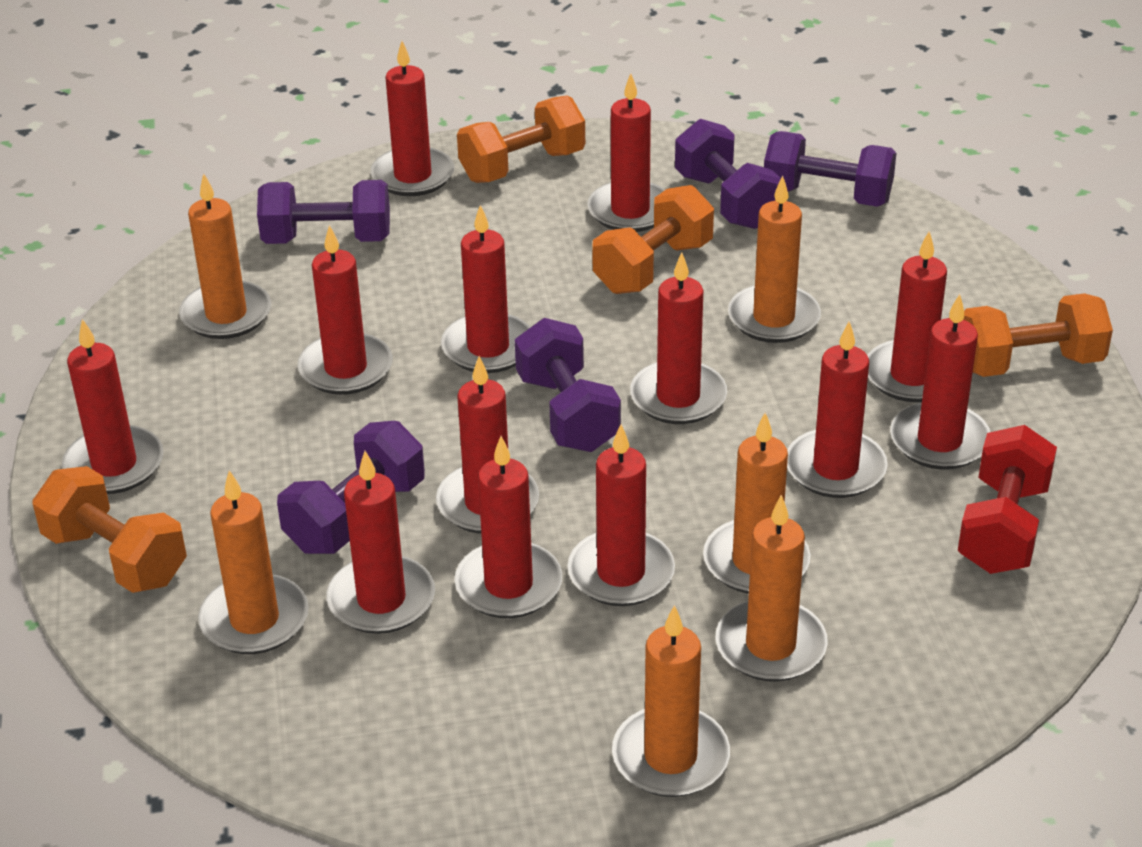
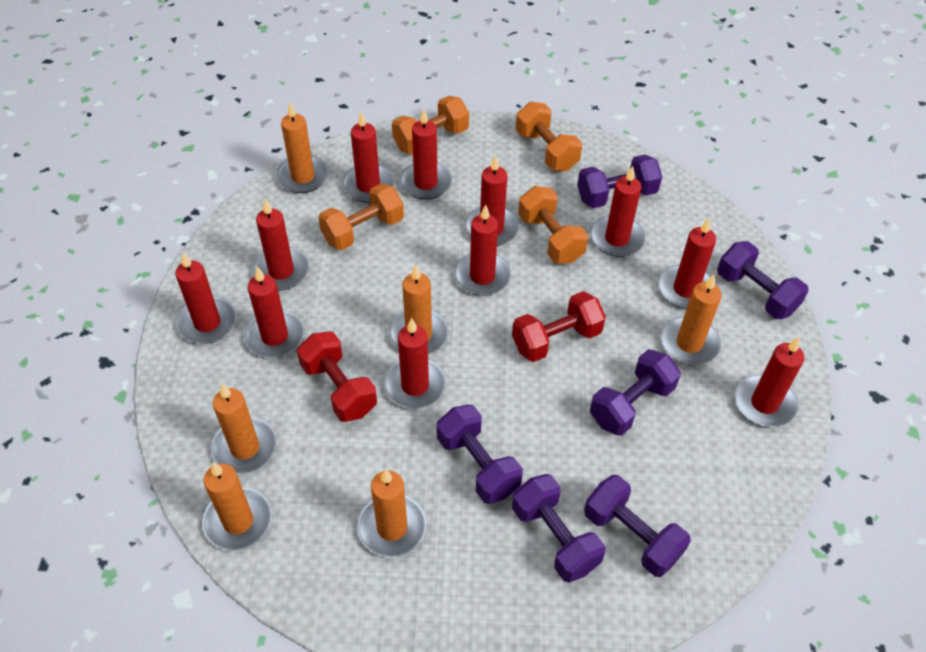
purple dumbbell: [257,180,390,244] [277,421,425,554] [515,318,621,452] [675,119,781,229] [764,131,896,207] = 5 -> [437,404,523,504] [512,474,605,583] [577,154,662,208] [584,475,691,577] [590,349,681,436] [717,241,809,319] = 6
red candle: [62,319,164,494] [297,225,393,395] [326,451,435,634] [370,41,454,196] [436,356,539,534] [441,205,530,373] [454,436,562,618] [567,424,675,606] [587,73,665,232] [630,252,727,424] [787,321,888,498] [867,231,947,402] [890,294,990,470] = 13 -> [175,253,236,344] [244,267,304,358] [252,199,309,290] [342,112,394,202] [384,318,446,409] [400,109,452,200] [454,204,511,296] [465,155,519,246] [590,166,645,257] [658,218,716,309] [735,337,805,427] = 11
red dumbbell: [958,425,1057,574] = 1 -> [297,331,377,422] [512,291,606,362] = 2

